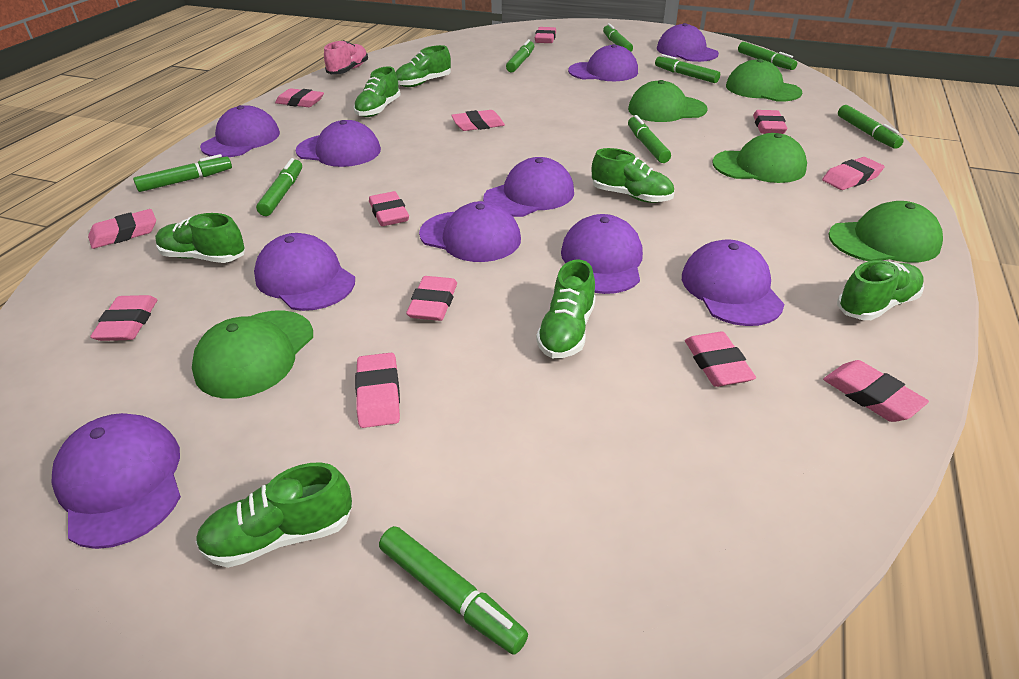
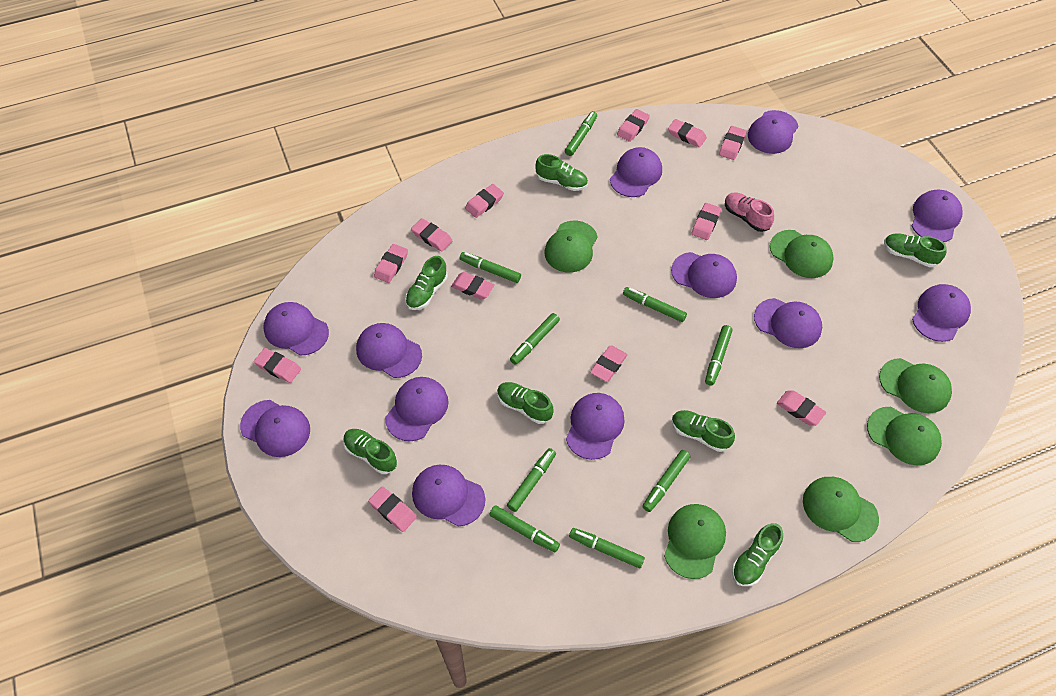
green cap: [192,310,313,399] [628,80,708,122] [712,133,807,183] [726,59,802,102] [829,201,943,263] = 5 -> [545,221,598,272] [664,504,726,579] [770,230,834,278] [803,477,879,542] [867,407,942,465] [879,358,952,413] = 6
purple cap: [52,413,181,549] [200,105,280,158] [254,233,355,311] [296,120,381,167] [419,201,521,262] [483,157,574,217] [561,214,643,294] [568,44,638,81] [657,23,719,62] [682,239,784,326] = 10 -> [240,400,310,457] [264,302,329,356] [356,323,422,378] [385,377,449,441] [412,465,485,527] [566,393,625,460] [610,147,662,197] [671,252,737,298] [748,110,799,154] [754,298,822,348] [912,190,963,242] [912,284,971,342] = 12

